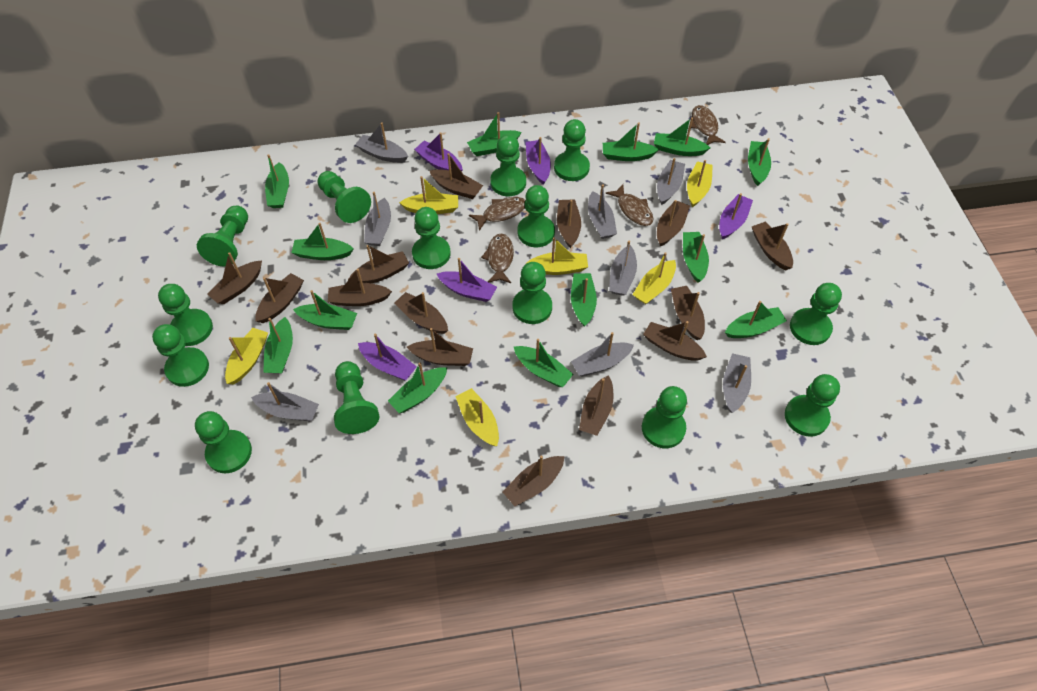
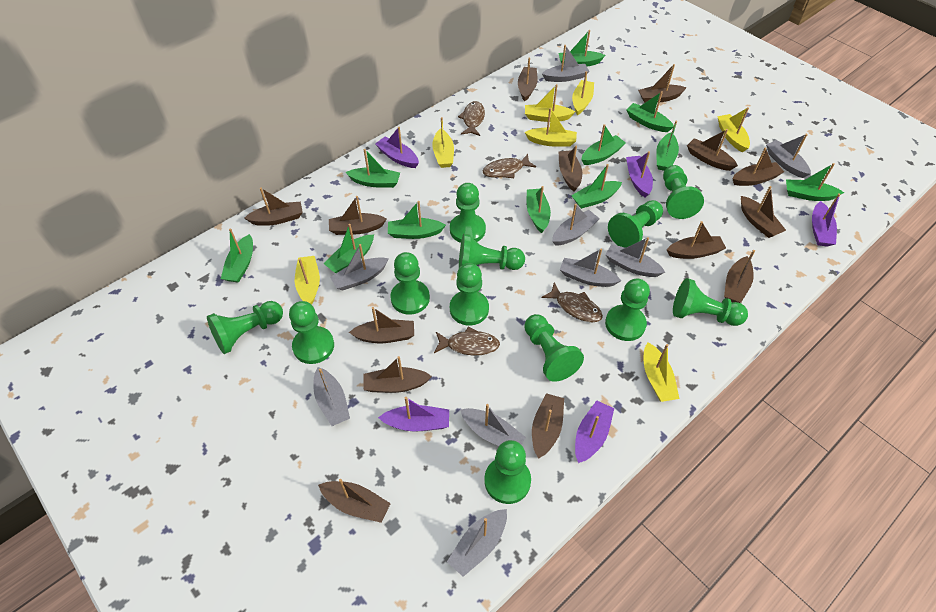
green boat: [263,317,293,373] [265,154,289,208] [291,223,354,260] [293,290,357,330] [388,363,447,413] [467,112,522,156] [514,339,573,387] [571,273,597,327] [603,122,659,161] [654,117,710,156] [683,232,709,283] [725,301,787,338] [748,138,771,186] = 13 -> [221,228,253,283] [324,224,374,273] [345,149,400,188] [388,201,446,239] [527,186,551,233] [558,30,605,66] [571,164,622,209] [581,124,626,165] [626,91,674,132] [656,121,679,171] [786,163,844,201] = 11
green pawn: [152,324,209,387] [158,284,213,346] [195,411,252,473] [197,206,248,266] [317,171,371,223] [334,361,379,434] [412,207,451,269] [490,134,526,196] [513,262,552,324] [517,185,555,247] [554,119,590,181] [642,386,687,448] [785,374,840,437] [790,283,842,345] = 14 -> [207,301,283,354] [289,301,334,364] [390,252,430,315] [450,183,486,243] [450,263,489,325] [459,234,525,270] [484,440,531,504] [524,314,584,382] [605,279,650,341] [608,200,663,248] [663,165,704,219] [673,278,748,326] = 12
grey boat: [251,382,319,421] [355,122,408,163] [364,192,391,246] [571,332,634,377] [588,184,617,239] [609,241,637,296] [657,158,685,205] [723,353,751,413] = 8 -> [313,367,350,426] [330,244,389,291] [447,509,507,577] [460,404,526,446] [542,45,589,82] [552,204,600,246] [560,248,621,287] [605,237,665,277] [766,134,811,178] = 9
yellow boat: [225,328,268,384] [399,176,458,214] [455,388,499,446] [526,237,588,275] [632,252,676,304] [687,160,713,207] = 6 -> [295,256,320,305] [432,117,454,168] [525,84,575,122] [525,108,577,147] [572,71,594,115] [644,342,680,402] [717,107,750,152] = 7

